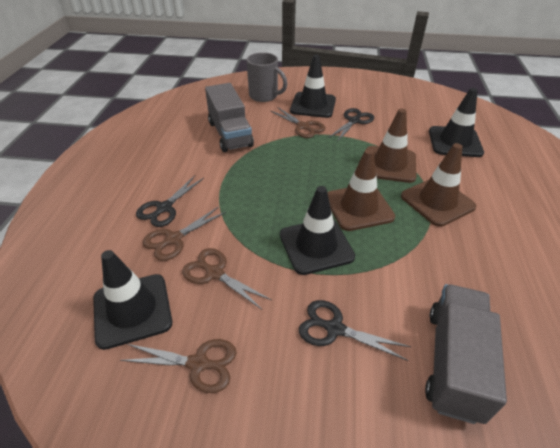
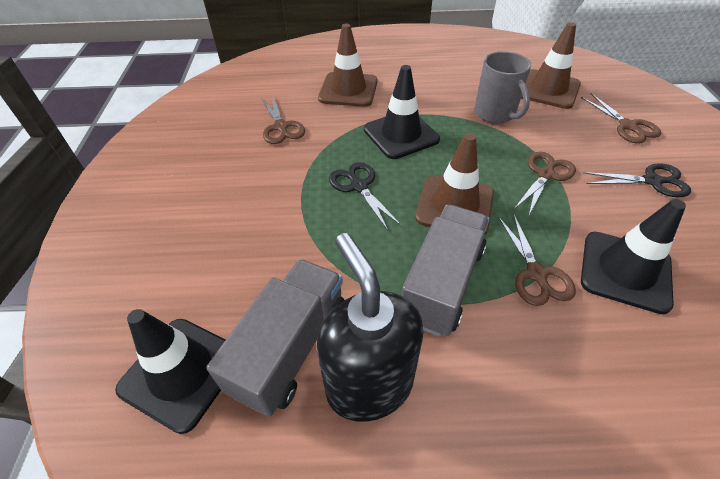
black scissors: [136,175,204,227] [299,300,411,361] [328,108,374,142] = 3 -> [329,162,402,231] [583,163,691,197] = 2
black soap dispenser: none = 0 -> [316,233,424,422] = 1
black traffic cone: [93,250,172,350] [280,186,355,275] [290,55,336,118] [429,88,484,157] = 4 -> [115,309,225,434] [364,65,440,159] [581,199,686,314] = 3

